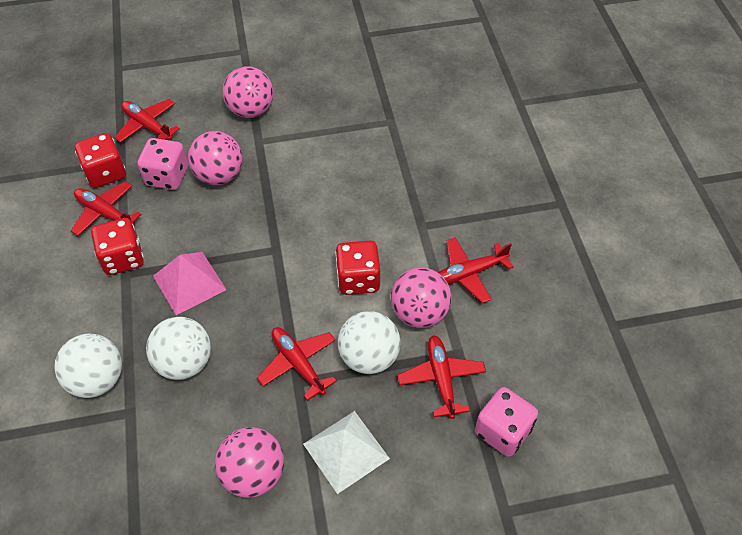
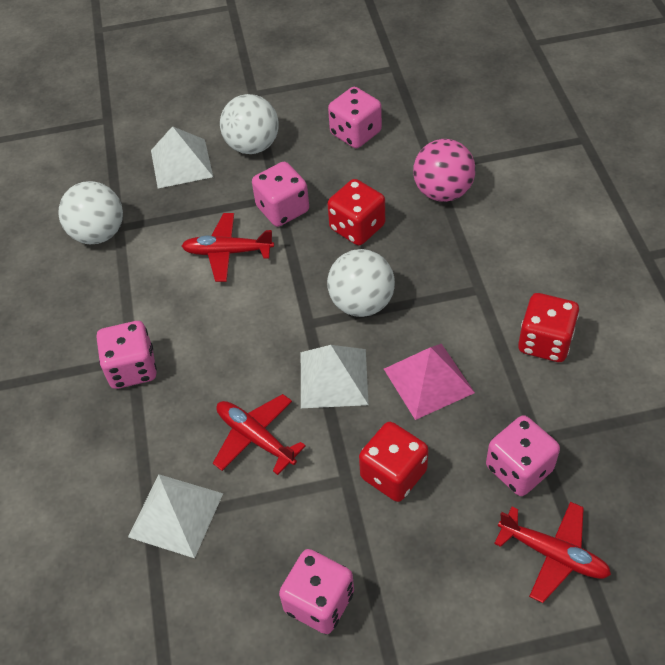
pink ball: [188,131,243,185] [215,427,284,498] [222,66,274,118] [391,268,451,328] = 4 -> [413,139,476,202] = 1
pink dice: [138,138,188,190] [475,387,538,457] = 2 -> [97,321,157,389] [252,162,309,227] [279,549,354,634] [328,87,382,148] [486,415,560,496] = 5
red plane: [71,181,142,236] [114,99,180,143] [257,327,337,401] [398,335,486,419] [438,237,514,303] = 5 -> [182,213,274,282] [213,394,306,475] [494,502,611,603] = 3
white pyramid: [303,411,390,494] = 1 -> [128,474,223,558] [151,126,213,188] [301,345,369,408] = 3

